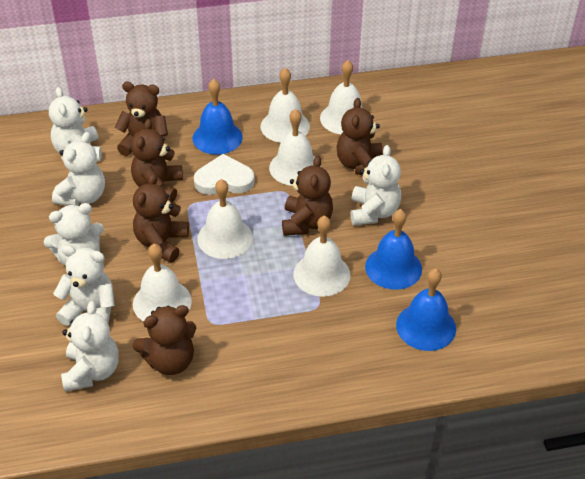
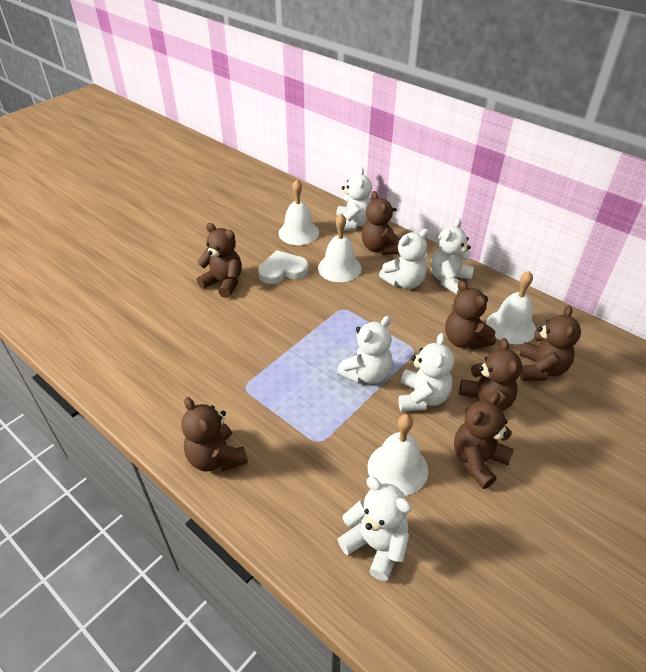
blue bell: [193,79,243,155] [365,209,422,290] [396,268,456,351] = 3 -> none = 0
brown teddy bear: [114,82,168,156] [131,119,183,202] [133,173,189,262] [133,305,196,375] [282,155,333,236] [337,98,383,176] = 6 -> [182,397,248,472] [197,223,242,298] [362,191,399,255] [445,280,496,350] [454,392,514,489] [459,338,522,412] [519,305,581,381] = 7
white bell: [133,244,192,321] [197,179,253,259] [260,68,310,143] [269,109,321,186] [293,215,351,297] [320,60,362,134] = 6 -> [279,180,319,245] [318,214,362,282] [367,414,428,496] [486,271,536,344] = 4

